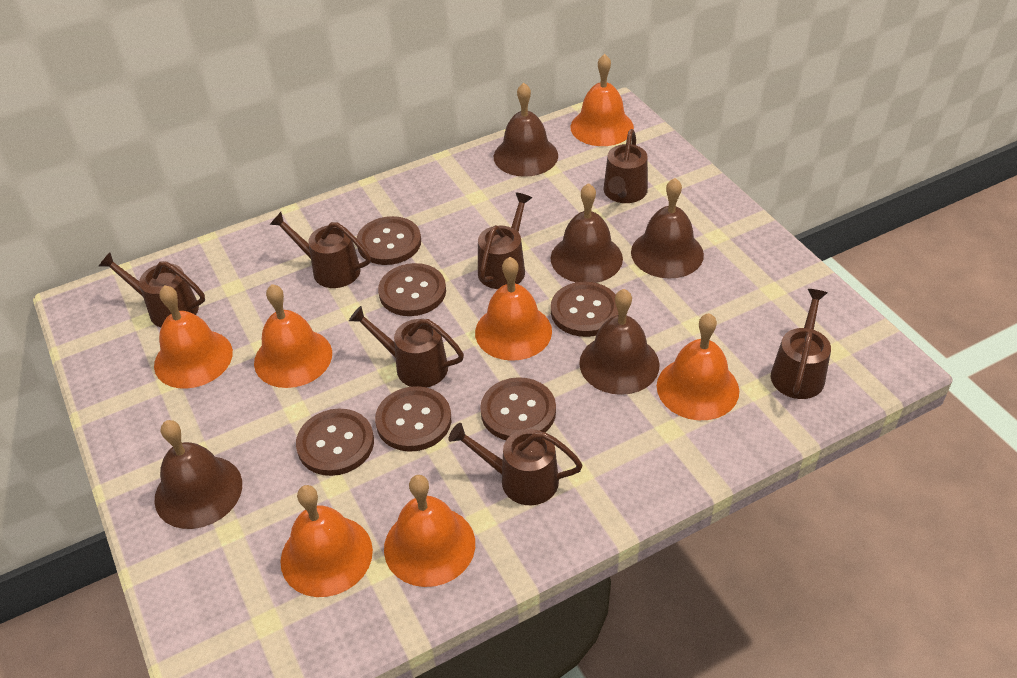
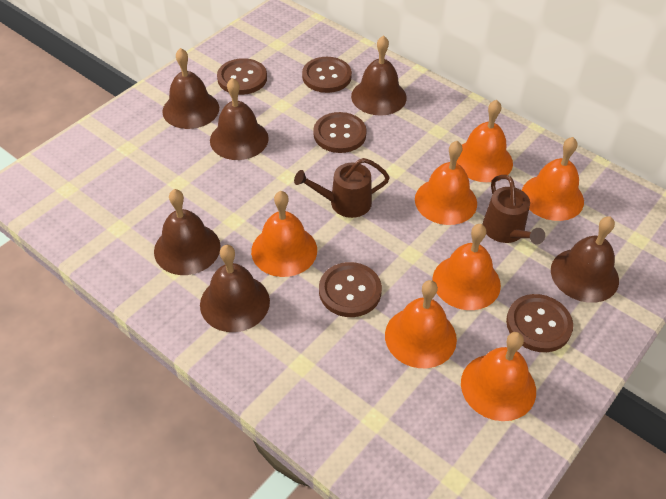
brown bell: [154,420,242,529] [494,83,558,177] [550,183,623,283] [579,289,659,395] [631,178,704,279] = 5 -> [154,189,221,275] [162,48,219,129] [200,245,270,332] [210,78,269,160] [351,35,407,116] [551,216,619,303] = 6
brown button: [296,409,374,476] [357,216,421,265] [375,386,451,452] [378,263,446,316] [480,377,556,440] [551,282,618,337] = 6 -> [217,58,267,95] [302,57,352,93] [313,112,367,153] [319,262,382,317] [506,294,573,352] = 5
brown watering can: [99,252,205,327] [269,212,371,288] [349,306,464,387] [448,423,583,505] [478,192,532,289] [603,129,648,203] [771,289,831,399] = 7 -> [294,158,390,218] [483,175,545,245] = 2

